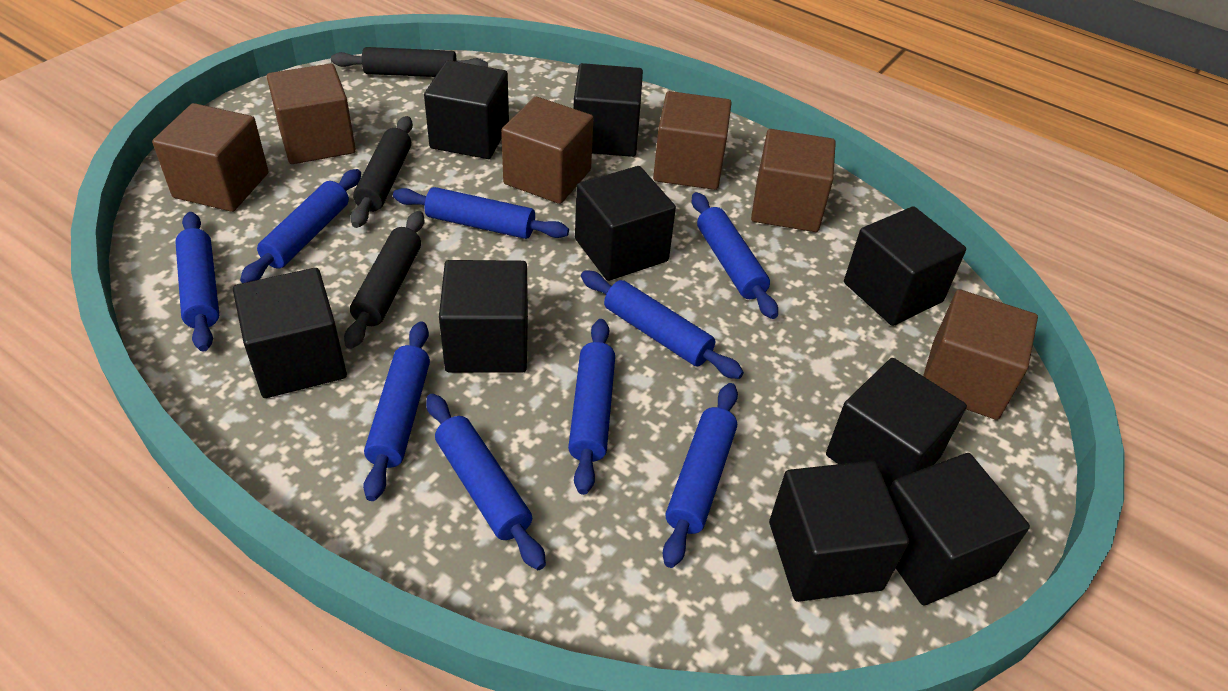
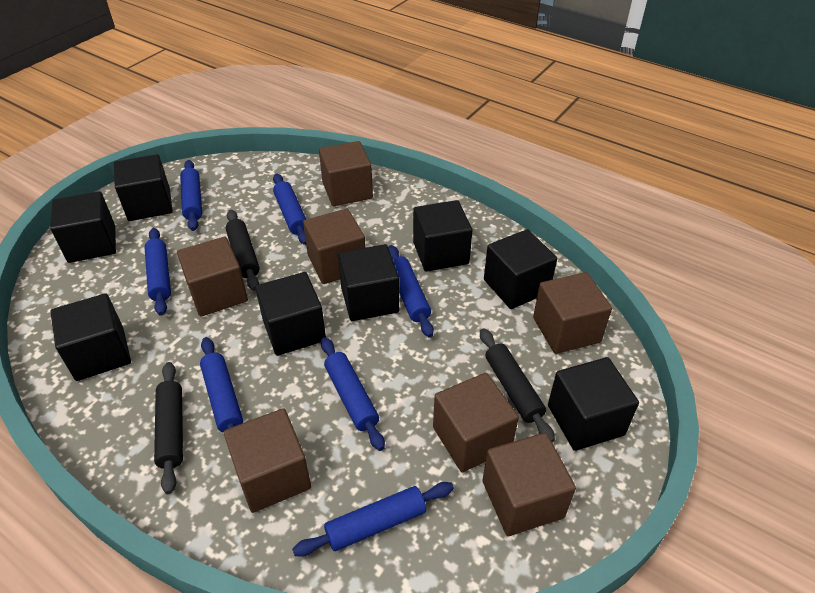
black cube: [233,268,347,398] [424,60,509,159] [439,260,528,373] [574,63,643,157] [575,166,676,281] [769,461,909,602] [826,358,967,491] [844,206,966,326] [889,453,1030,605] = 9 -> [50,191,116,263] [50,293,131,381] [114,154,173,221] [255,272,326,356] [338,244,399,321] [413,200,472,272] [484,229,557,309] [548,357,639,451] = 8
blue rolling pin: [175,212,219,351] [240,169,361,283] [363,321,430,501] [393,187,569,239] [426,394,546,570] [568,319,615,495] [581,270,744,379] [662,383,738,568] [692,192,778,319] = 9 -> [145,228,171,316] [180,160,202,231] [200,337,243,433] [273,174,306,245] [292,482,454,557] [321,337,385,451] [388,245,434,337] = 7
brown cube: [152,103,268,212] [267,64,356,164] [501,97,593,204] [653,91,731,190] [751,129,836,232] [923,289,1038,420] = 6 -> [177,237,248,317] [224,408,311,513] [303,209,366,284] [319,141,373,206] [433,373,519,472] [482,433,576,536] [533,272,612,354] = 7

